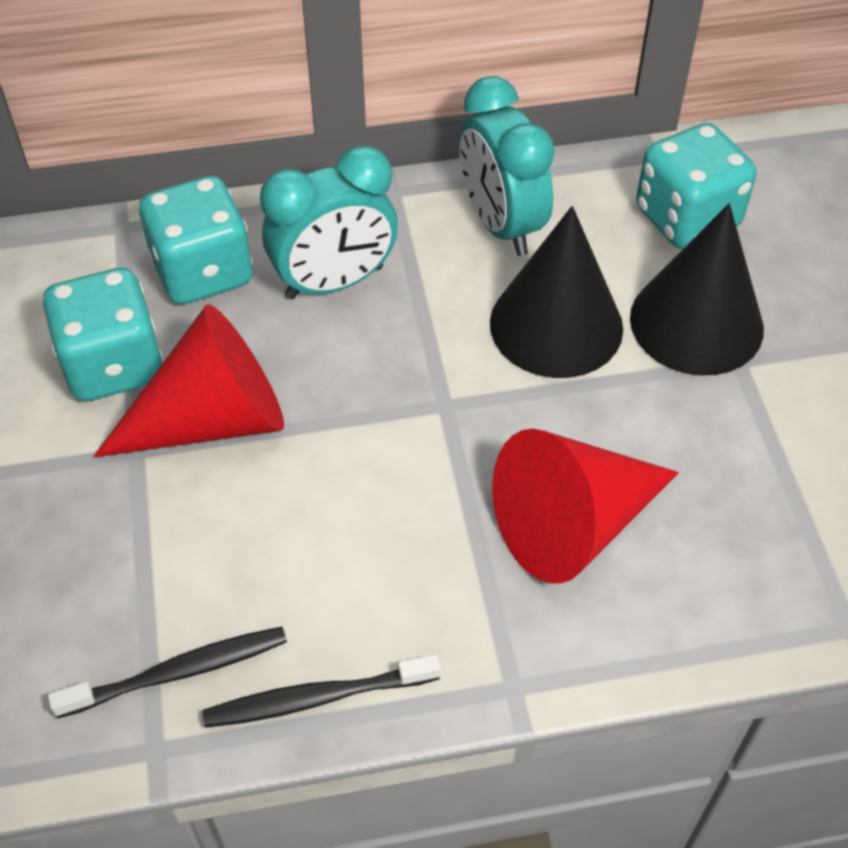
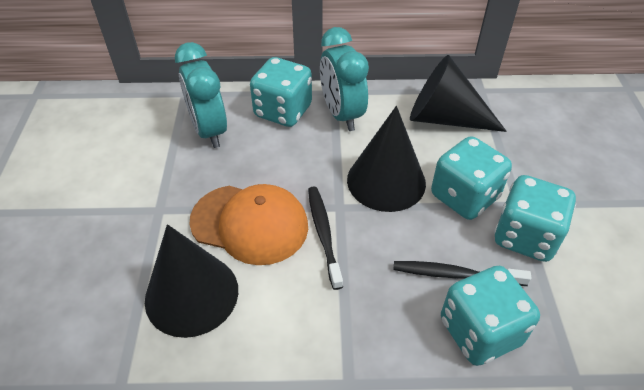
black cone: [490,206,623,378] [630,203,764,376] = 2 -> [145,224,238,338] [347,106,426,212] [410,55,507,132] = 3
orange cap: none = 0 -> [189,184,308,265] = 1
red cone: [94,304,284,457] [492,429,679,584] = 2 -> none = 0
turquoise dice: [43,267,164,401] [139,176,253,304] [636,123,756,249] = 3 -> [250,57,312,127] [431,136,512,220] [441,266,540,366] [494,175,576,262] = 4

